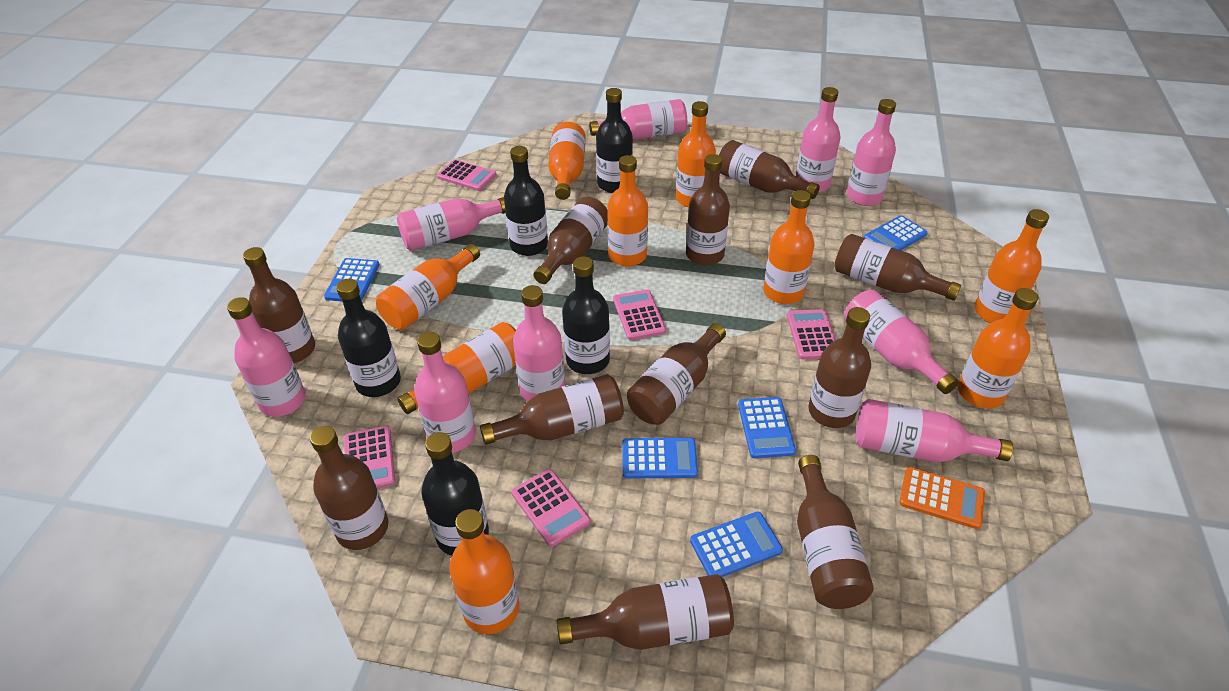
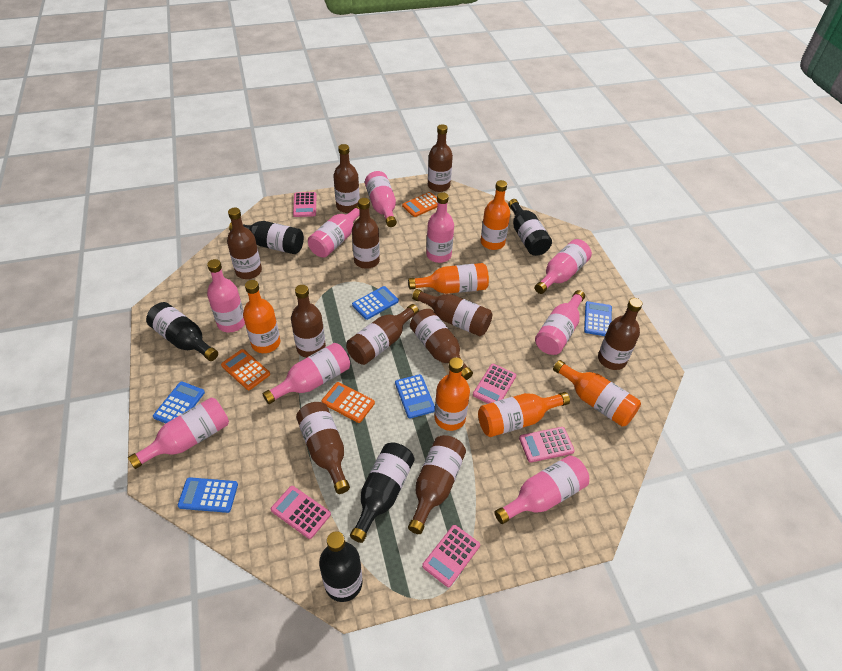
orange bottle: [376,244,480,330] [397,322,516,414] [449,509,519,634] [548,122,586,200] [607,155,648,267] [676,101,716,207] [763,190,814,304] [958,288,1038,408] [974,209,1049,323] = 9 -> [243,280,280,353] [408,263,489,294] [435,357,470,431] [478,392,570,437] [481,180,510,250] [553,360,641,427] = 6
orange calculator: [899,467,985,529] = 1 -> [221,349,270,390] [321,382,375,423] [402,192,438,217] = 3

